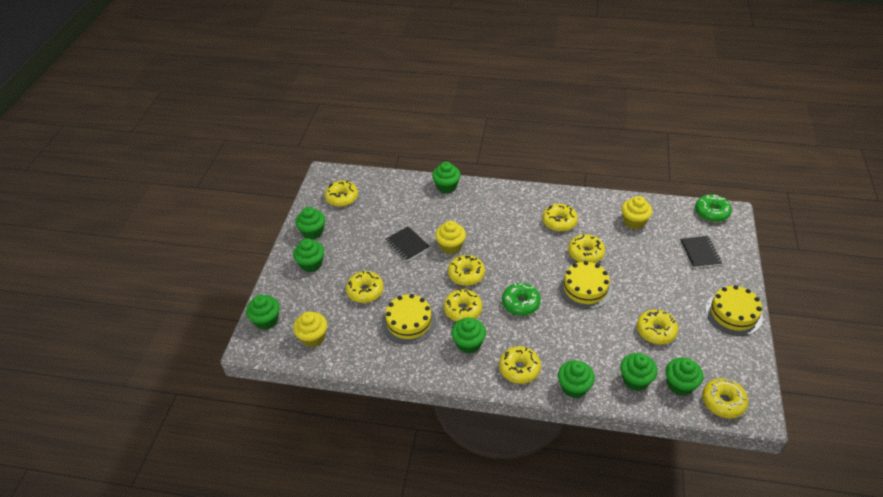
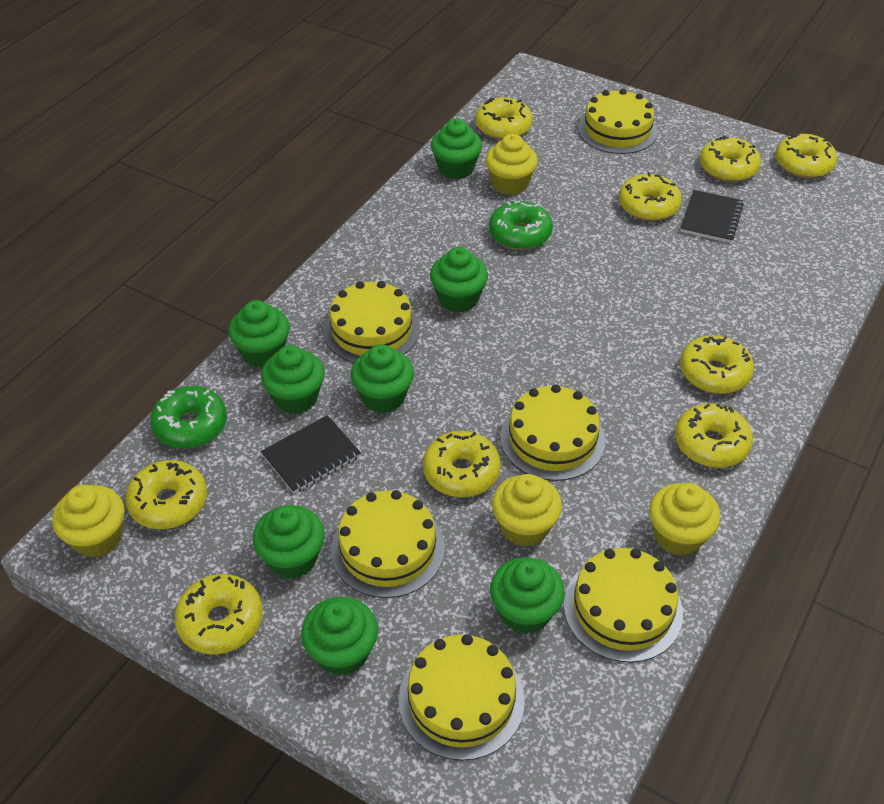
yellow cake: [382,294,436,344] [559,261,612,309] [705,285,763,336] = 3 -> [324,281,420,363] [331,490,445,598] [399,634,525,761] [500,385,605,481] [564,548,683,663] [578,89,658,154] = 6
yellow cupcake: [293,311,327,347] [435,221,466,254] [622,196,652,229] = 3 -> [52,485,124,558] [486,134,538,195] [492,474,562,547] [649,483,720,556] = 4

